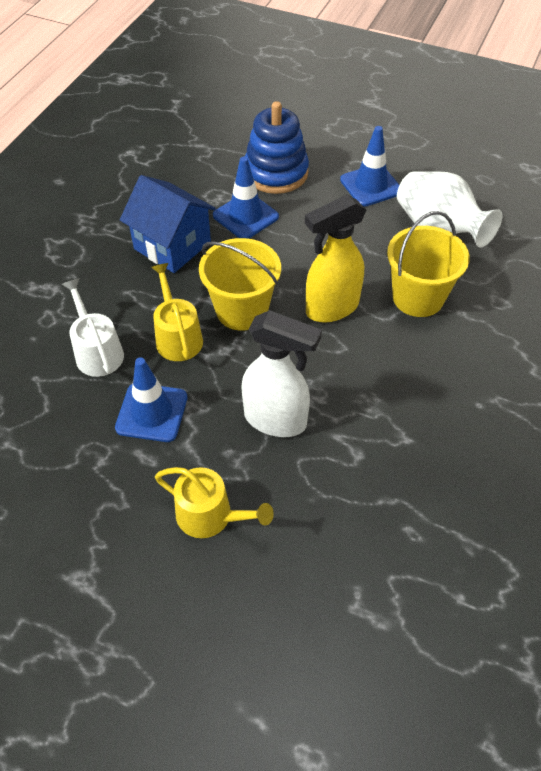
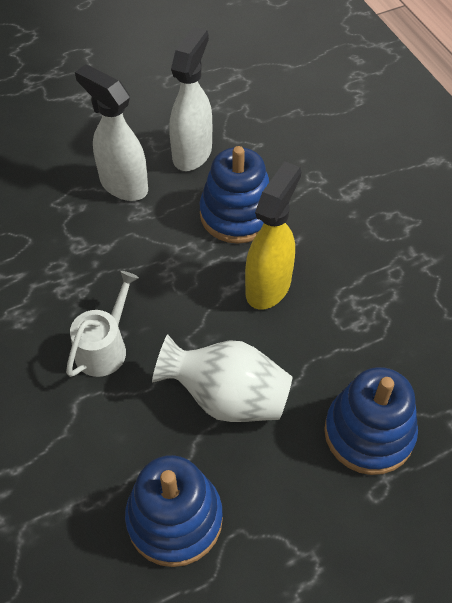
blue house: [120,175,216,273] = 1 -> none = 0
blue stacking toy: [245,101,309,194] = 1 -> [125,455,223,567] [200,146,269,244] [324,367,418,475] = 3
blue traffic cone: [115,357,188,442] [213,157,279,239] [340,126,399,207] = 3 -> none = 0
white spray bottle: [241,310,322,437] = 1 -> [75,64,148,201] [169,27,212,171] = 2
yellow bucket: [199,238,281,331] [387,211,470,317] = 2 -> none = 0
yellow watering can: [151,263,203,361] [155,467,274,538] = 2 -> none = 0

